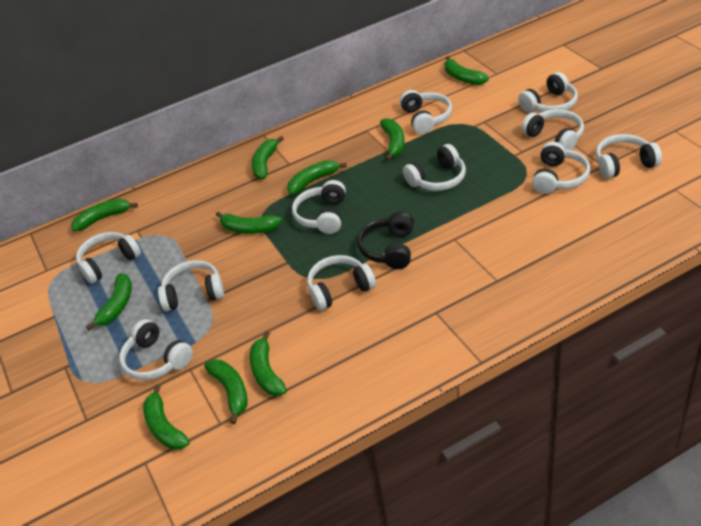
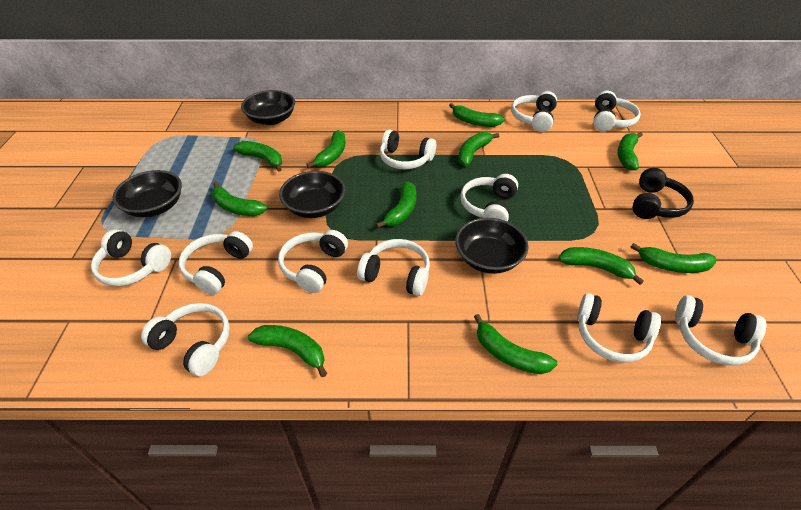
black bowl: none = 0 -> [112,170,182,217] [241,90,295,125] [279,171,345,218] [455,218,529,274] = 4
green banana: [71,199,138,232] [86,273,132,331] [143,384,190,450] [204,360,248,424] [216,212,282,234] [250,331,287,396] [252,136,284,179] [287,160,347,195] [380,118,405,161] [445,56,489,85] = 10 -> [212,182,267,216] [233,141,282,172] [248,325,327,377] [306,130,346,168] [376,181,416,228] [449,103,505,127] [458,132,499,166] [474,314,557,374] [558,247,644,285] [617,132,643,170] [630,243,716,273] = 11

